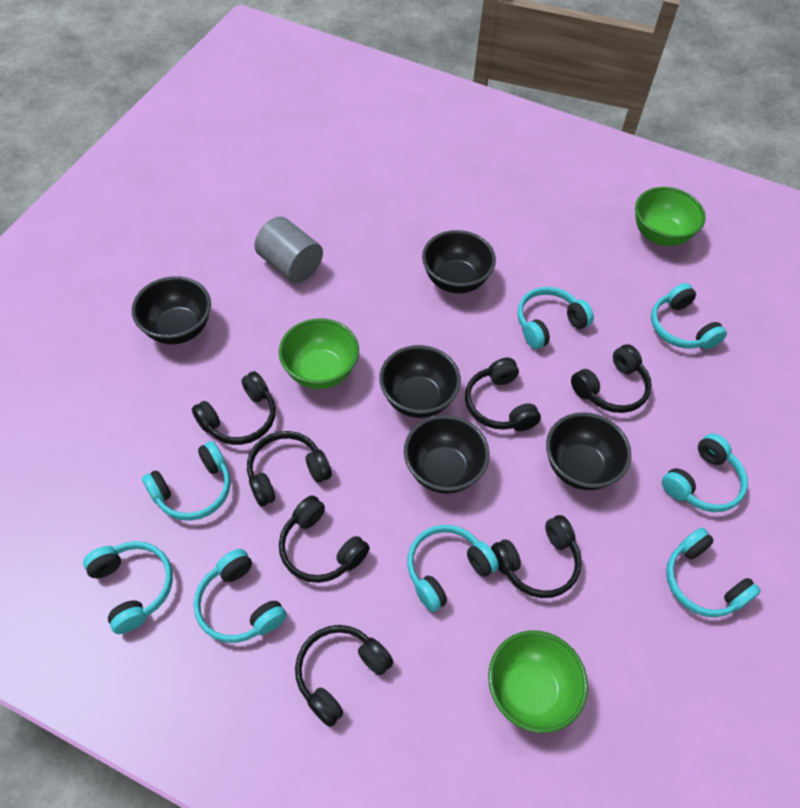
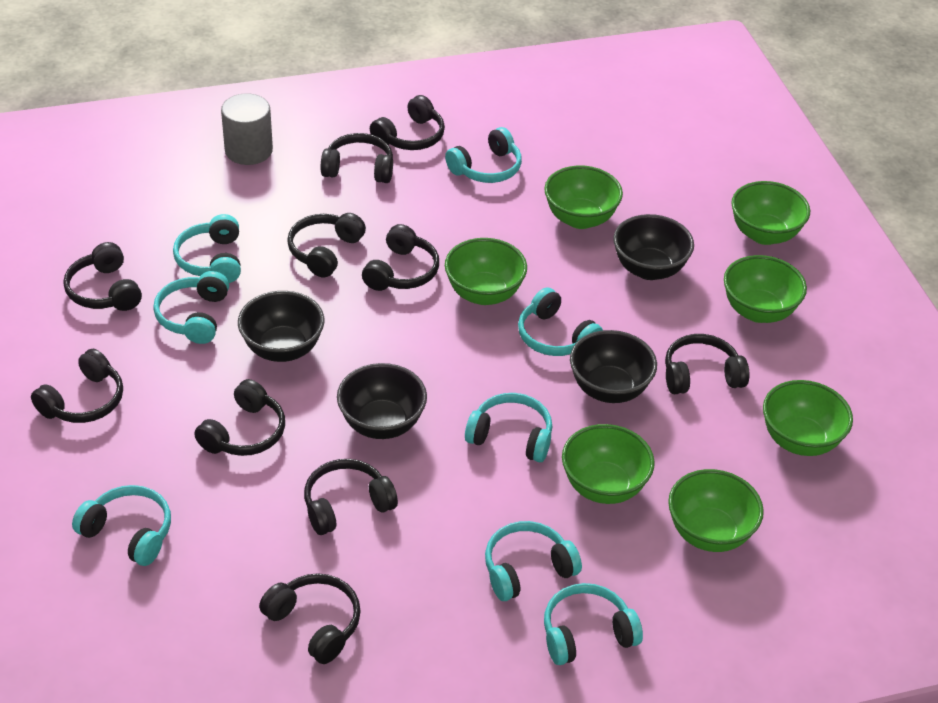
black bowl: [132,276,211,344] [379,345,461,418] [404,415,490,494] [422,230,496,293] [546,412,631,490] = 5 -> [238,291,324,362] [337,363,427,439] [570,330,657,403] [613,214,694,280] = 4
black headphones: [192,371,276,445] [247,431,332,506] [279,495,370,583] [295,625,393,727] [465,358,541,431] [491,515,582,598] [571,344,652,413] = 7 -> [31,349,123,423] [63,242,142,311] [194,379,285,456] [259,573,361,664] [287,213,366,278] [304,459,398,535] [321,133,393,183] [362,224,439,291] [370,95,445,150] [665,334,750,394] = 10
green bowl: [279,318,359,389] [488,630,588,733] [635,187,706,246] = 3 -> [445,238,527,305] [544,165,623,229] [562,424,655,504] [668,469,764,552] [724,255,807,323] [731,181,810,245] [763,380,853,456] = 7

